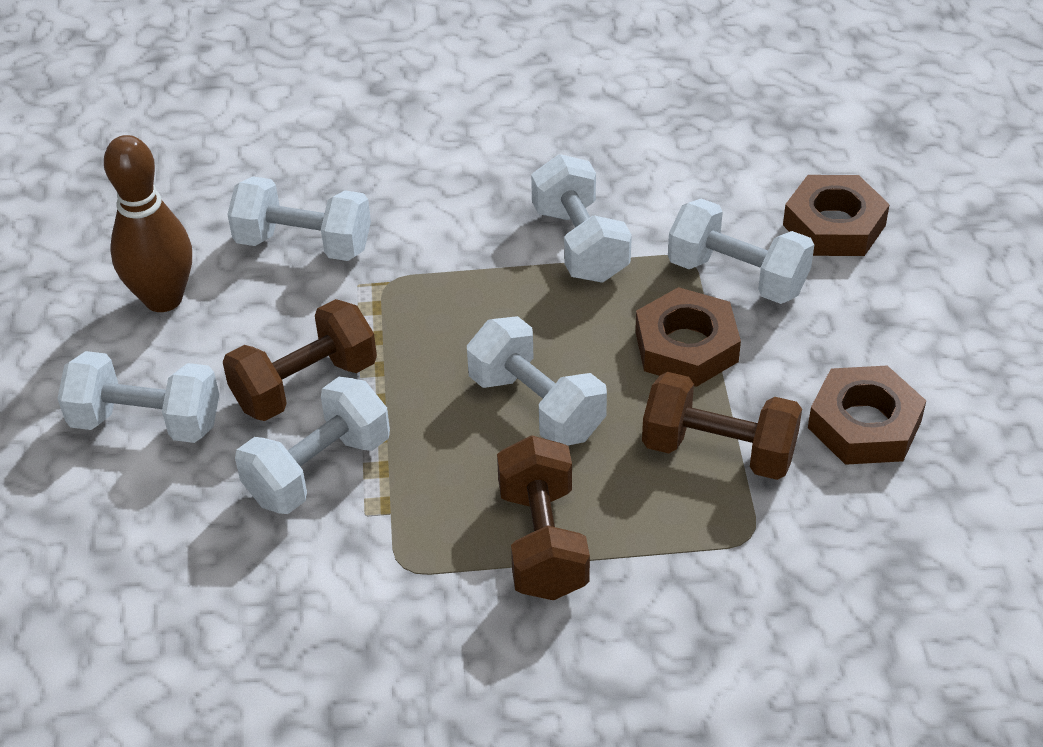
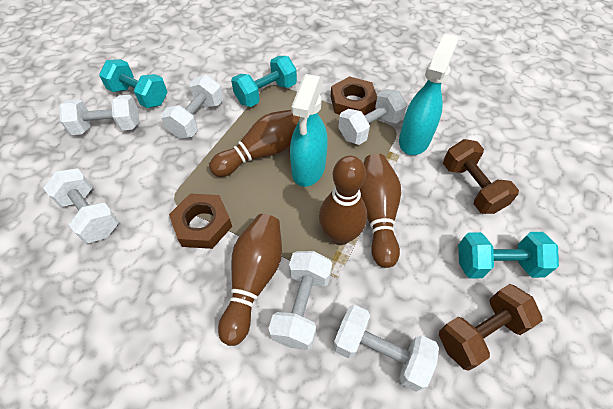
brown bowling pin: [104,135,192,312] = 1 -> [209,109,300,177] [218,214,282,346] [319,156,367,245] [360,153,401,268] = 4
brown dumbbell: [223,299,377,421] [497,435,590,601] [642,372,802,480] = 3 -> [439,284,543,371] [443,139,519,214] = 2
brown nut: [635,287,741,387] [783,175,890,256] [808,366,926,465] = 3 -> [169,193,232,249] [331,76,377,116] = 2
turquoise dumbbell: none = 0 -> [99,59,167,108] [231,56,297,107] [458,232,559,278] = 3
turquoise spray bottle: none = 0 -> [290,74,328,187] [399,33,458,155] = 2

